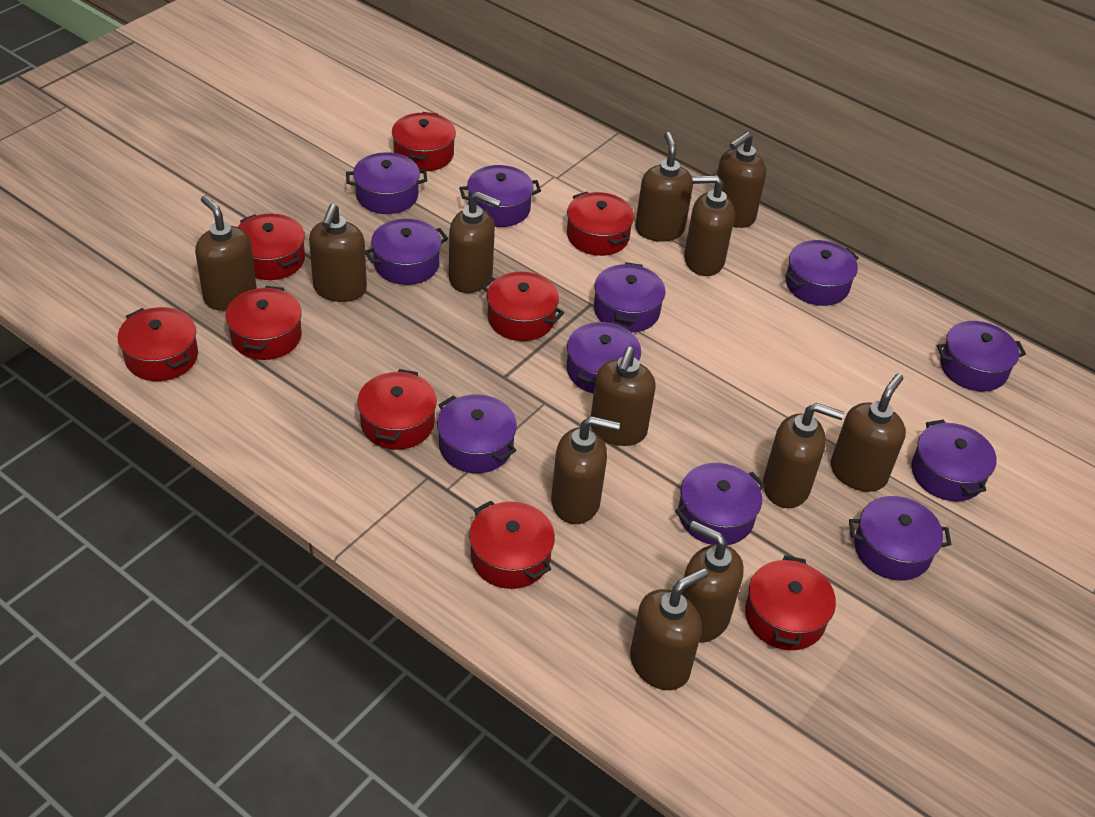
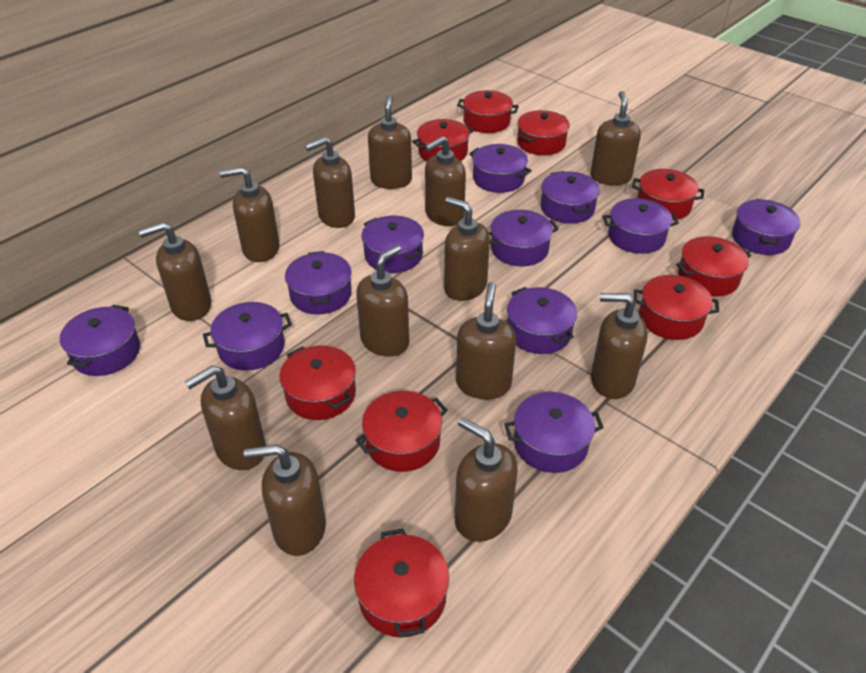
brown soap dispenser: [195,195,257,311] [309,204,367,302] [449,191,501,293] [551,416,620,524] [591,347,656,446] [630,568,708,690] [635,132,693,242] [681,521,744,643] [684,175,735,276] [714,132,766,228] [763,403,844,508] [831,374,906,492] = 12 -> [139,222,212,321] [185,365,266,470] [220,167,280,262] [244,444,326,556] [305,137,355,228] [356,245,409,357] [368,94,412,189] [425,136,466,226] [444,197,490,301] [455,417,518,542] [456,282,516,399] [590,91,641,185] [591,293,648,399] = 13

